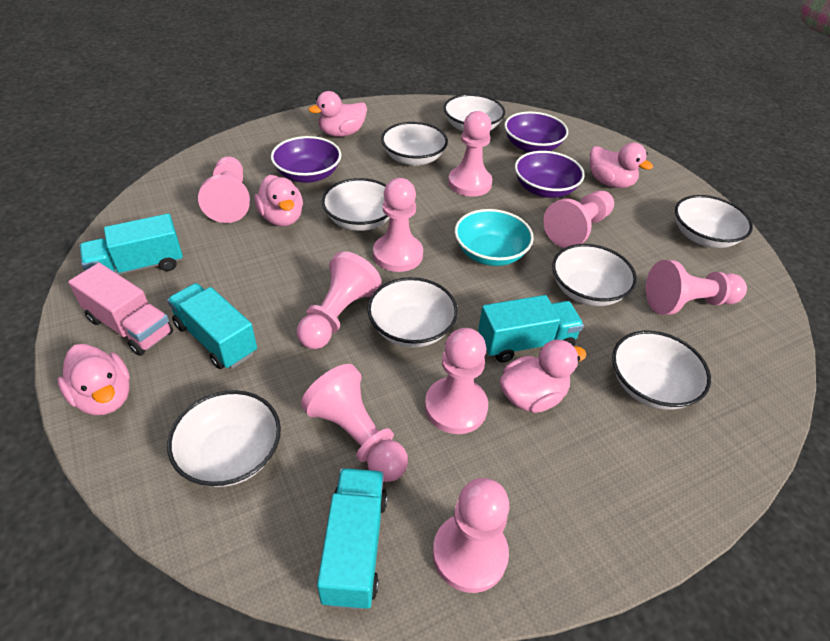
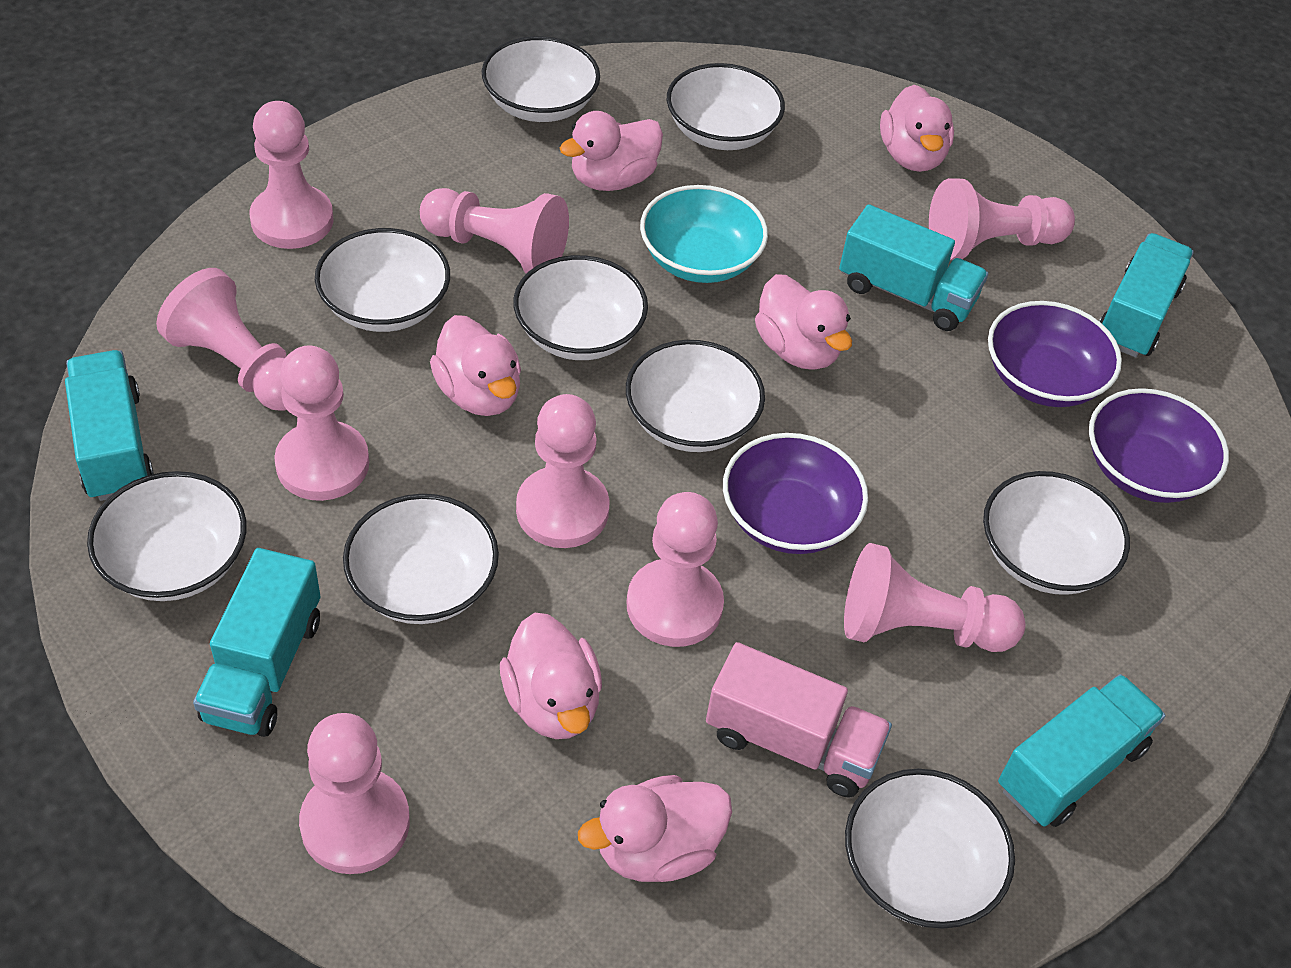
pink duck: [57,344,130,415] [254,175,303,226] [308,91,367,137] [500,339,587,413] [590,143,653,188] = 5 -> [430,315,521,416] [500,613,602,739] [560,111,663,191] [578,775,732,882] [755,274,852,370] [880,85,954,172] = 6
turquoise truck: [79,214,183,275] [167,283,257,369] [317,468,387,610] [478,295,584,363] = 4 -> [65,350,154,501] [193,548,321,737] [839,204,988,331] [998,674,1166,827] [1099,233,1194,357] = 5
white bowl: [167,390,281,487] [322,178,390,231] [367,277,458,348] [381,122,448,166] [444,94,505,132] [552,244,637,306] [612,331,711,410] [675,195,753,248] = 8 -> [87,471,246,601] [315,228,450,332] [343,494,499,624] [482,36,600,122] [513,255,648,360] [626,340,765,452] [667,63,785,150] [845,769,1015,929] [983,471,1130,595] = 9

